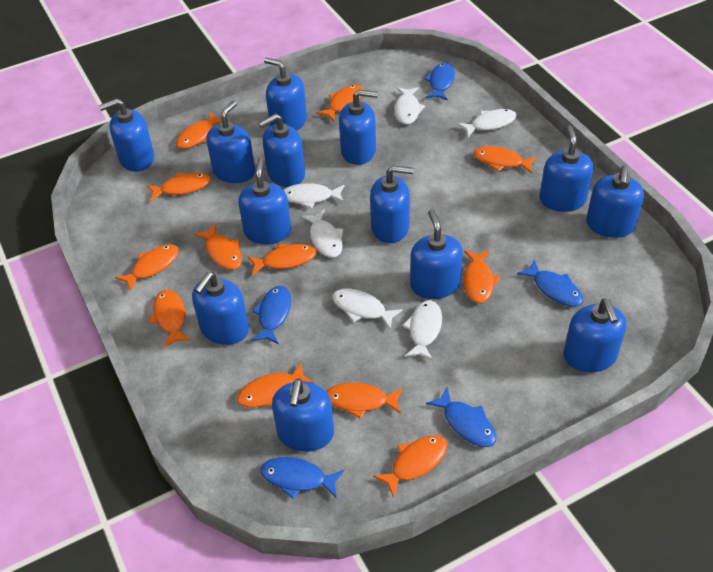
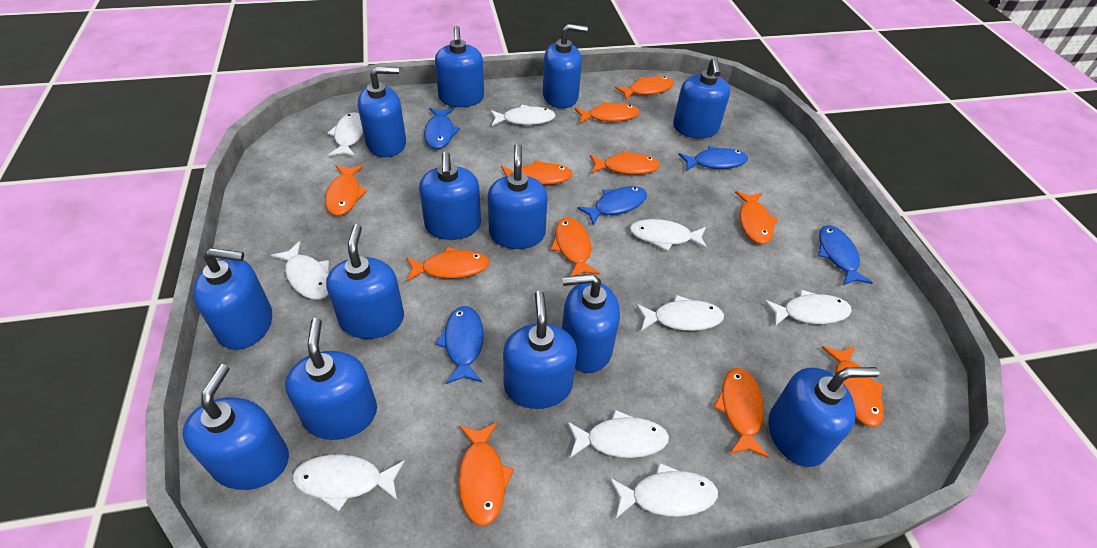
orange fish: [115,244,179,291] [147,173,211,201] [149,290,191,348] [176,112,222,149] [194,224,242,270] [237,362,314,408] [247,243,316,276] [316,85,363,121] [326,383,403,419] [373,435,447,498] [463,250,500,303] [473,146,537,174] = 12 -> [325,165,367,216] [406,247,490,282] [458,422,514,526] [501,160,573,185] [551,218,600,276] [575,102,640,123] [590,151,660,175] [615,76,674,100] [713,368,769,458] [735,191,778,244] [821,346,884,427] = 11
white fish: [283,183,345,209] [301,209,343,258] [332,289,403,329] [394,87,425,125] [402,300,442,361] [457,109,517,137] = 6 -> [271,241,329,300] [292,454,405,511] [327,112,363,157] [490,105,556,126] [567,410,669,458] [609,463,718,518] [629,219,707,251] [636,295,724,331] [764,290,852,326] = 9

